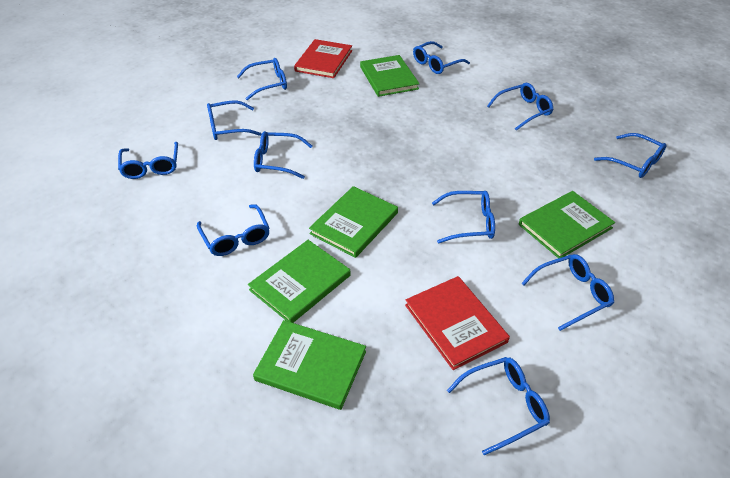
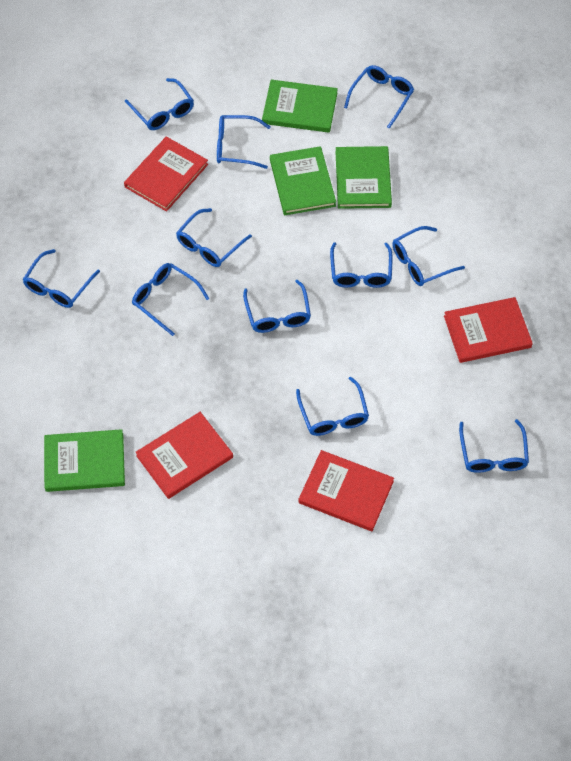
green book: [248,240,351,323] [253,320,366,410] [309,186,398,258] [360,55,419,97] [519,191,615,258] = 5 -> [44,429,125,492] [262,80,338,133] [270,146,336,215] [336,146,392,209] = 4
red book: [294,39,352,78] [405,276,510,370] = 2 -> [124,137,208,212] [135,412,233,499] [298,450,394,531] [444,297,533,363] = 4

